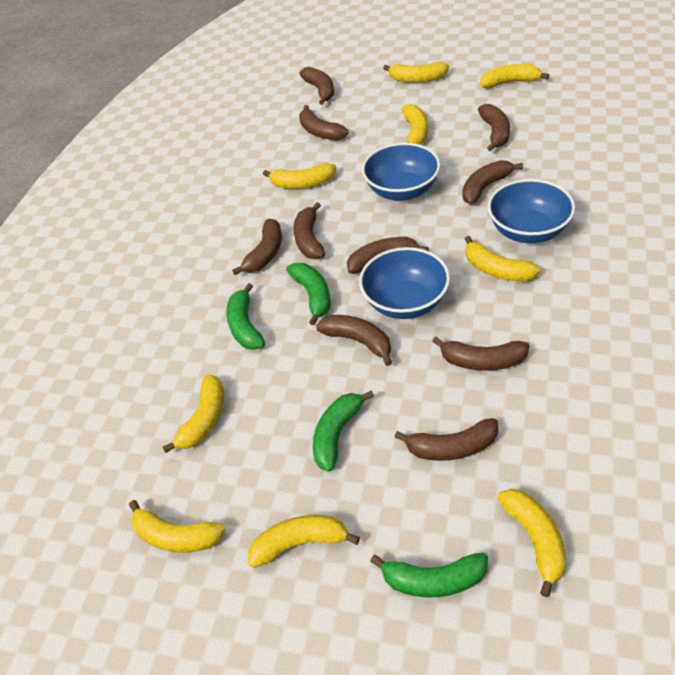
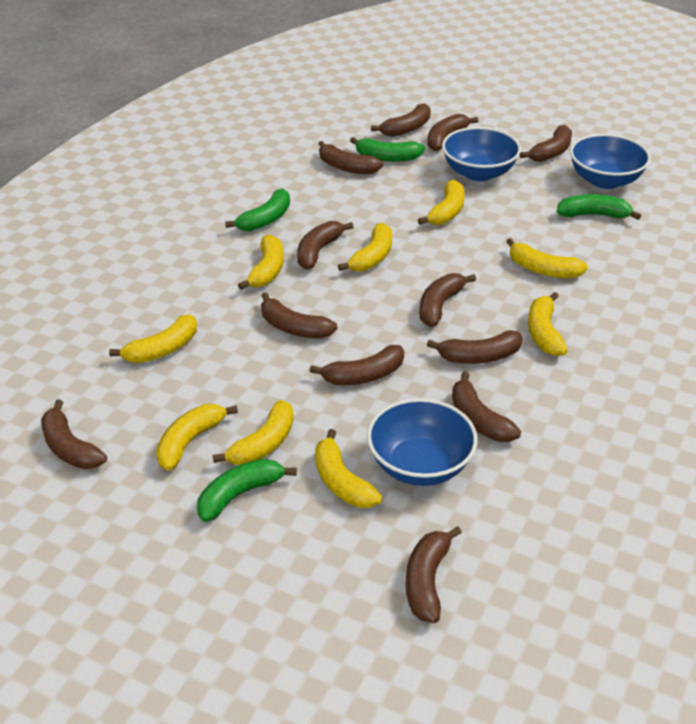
brown banana: [232,219,282,275] [293,202,325,259] [299,67,334,105] [299,105,348,141] [316,315,392,366] [347,237,429,274] [395,418,498,461] [432,337,530,371] [462,160,523,204] [478,104,510,151] = 10 -> [41,399,107,469] [261,292,338,339] [297,221,354,269] [310,345,404,385] [318,141,384,174] [371,104,431,137] [406,526,462,623] [419,273,476,327] [427,330,522,364] [428,114,478,151] [452,372,521,442] [520,125,572,162] = 12

